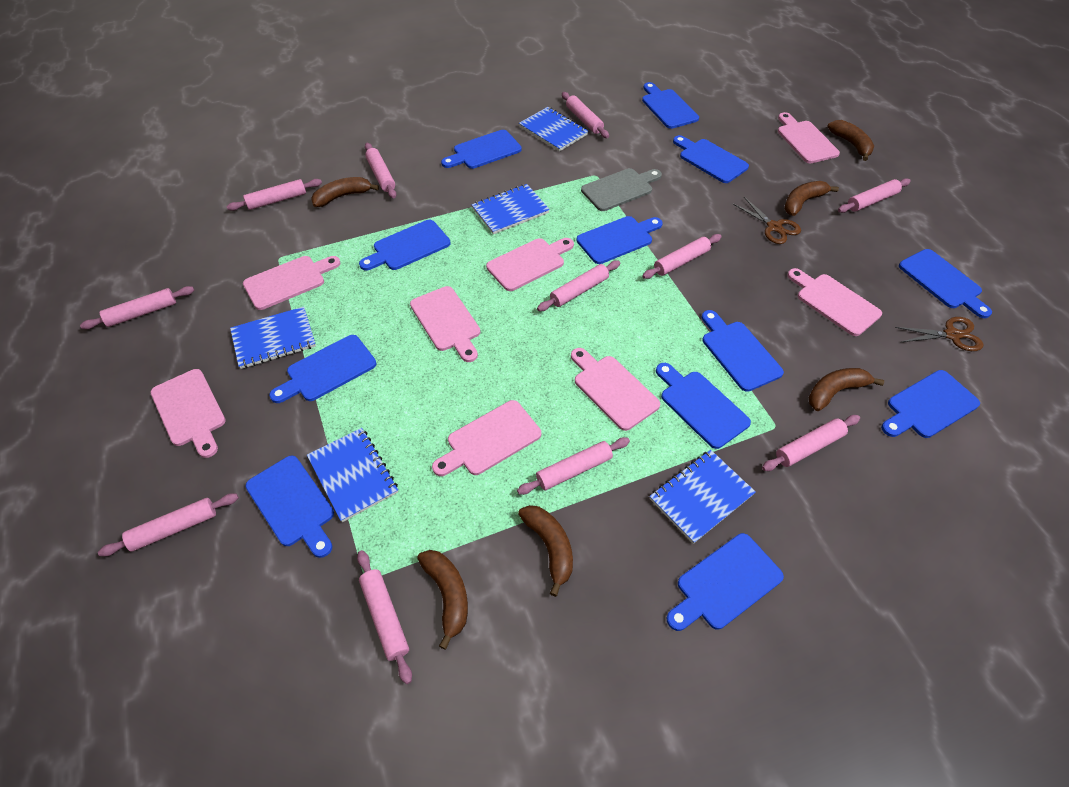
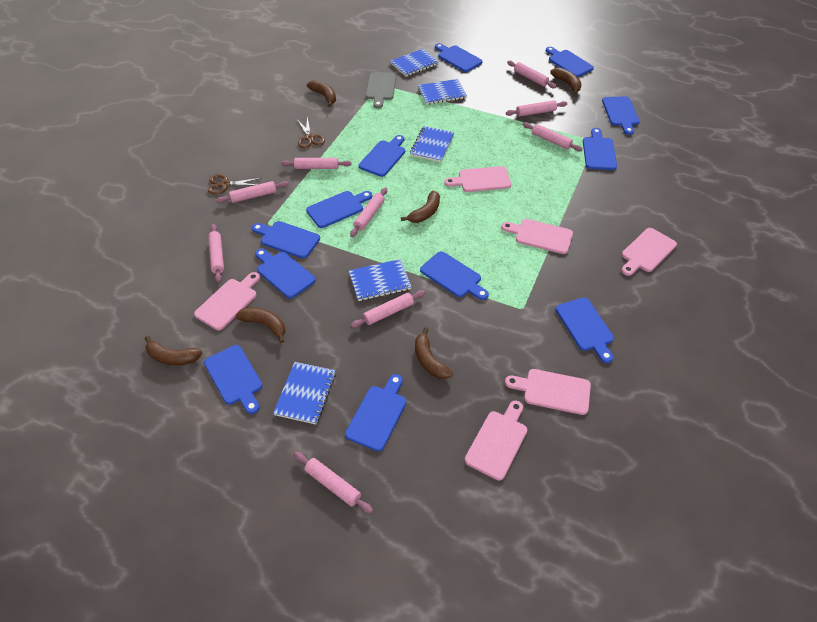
pink cutting board: [151,369,226,458] [243,256,340,310] [410,286,480,362] [432,400,541,476] [486,238,574,291] [571,348,660,431] [778,112,840,163] [787,268,882,336] = 8 -> [194,272,260,330] [444,166,511,192] [465,401,527,480] [501,219,573,254] [505,369,591,415] [621,228,677,276] = 6
pink rolling pin: [80,286,194,329] [98,493,239,556] [226,179,322,211] [357,550,412,684] [365,143,396,198] [517,437,630,495] [537,260,620,311] [562,92,609,138] [642,234,722,279] [762,415,860,471] [838,178,911,213] = 11 -> [208,224,224,283] [216,181,289,203] [281,158,352,169] [294,452,373,514] [350,187,387,237] [351,290,425,328] [506,100,567,117] [507,61,557,88] [523,122,583,151] = 9

